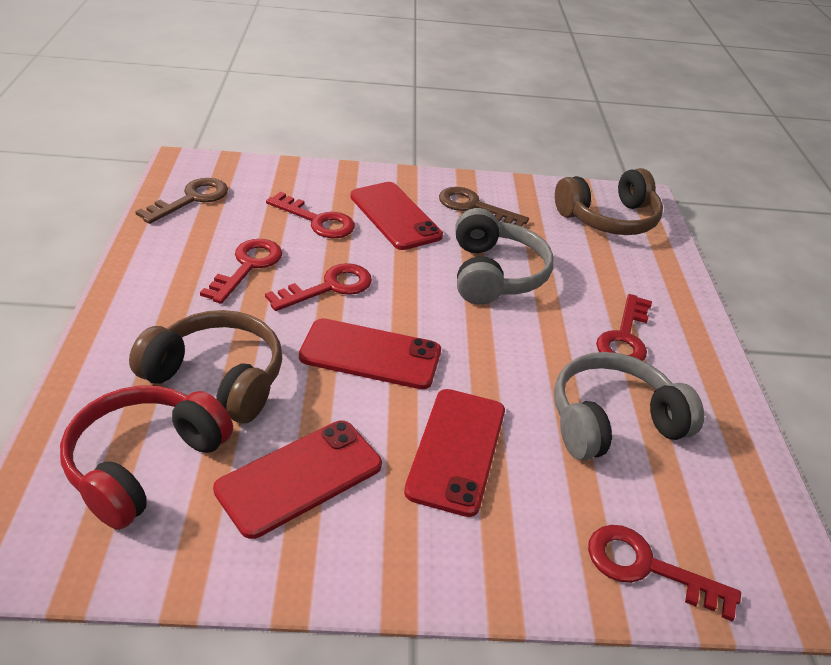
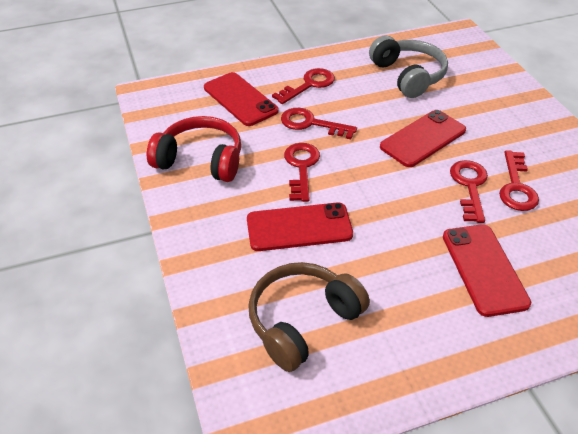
brown headphones: [129,310,282,423] [555,168,663,235] = 2 -> [248,262,370,372] = 1
brown key: [135,178,228,224] [439,187,529,226] = 2 -> none = 0
grey headphones: [455,208,554,305] [554,352,704,461] = 2 -> [369,35,448,98] = 1

